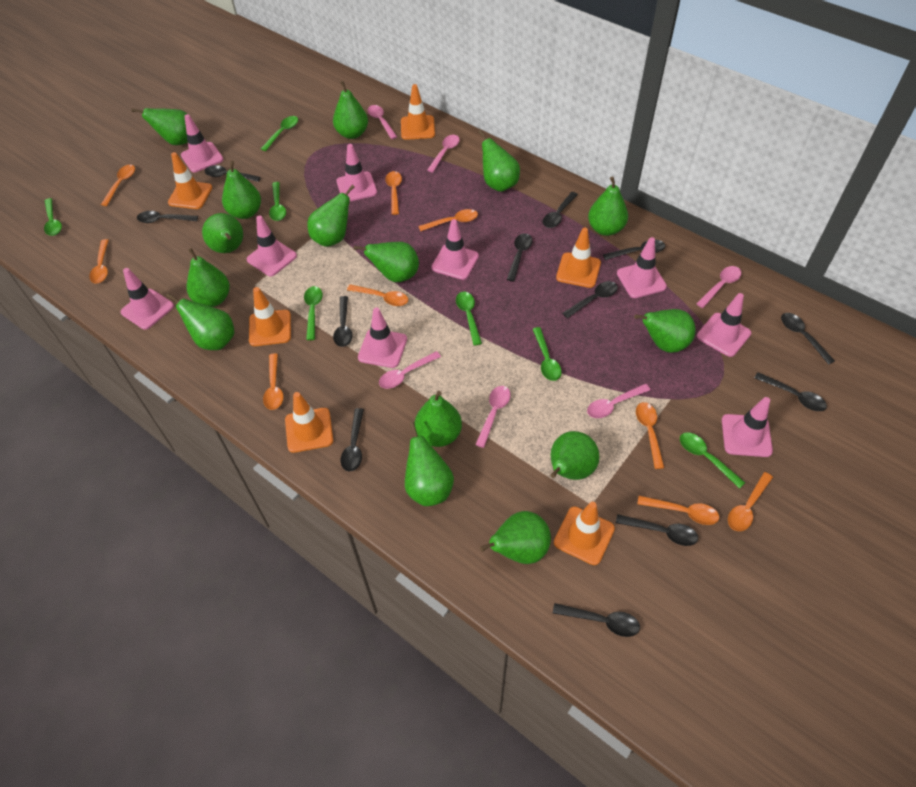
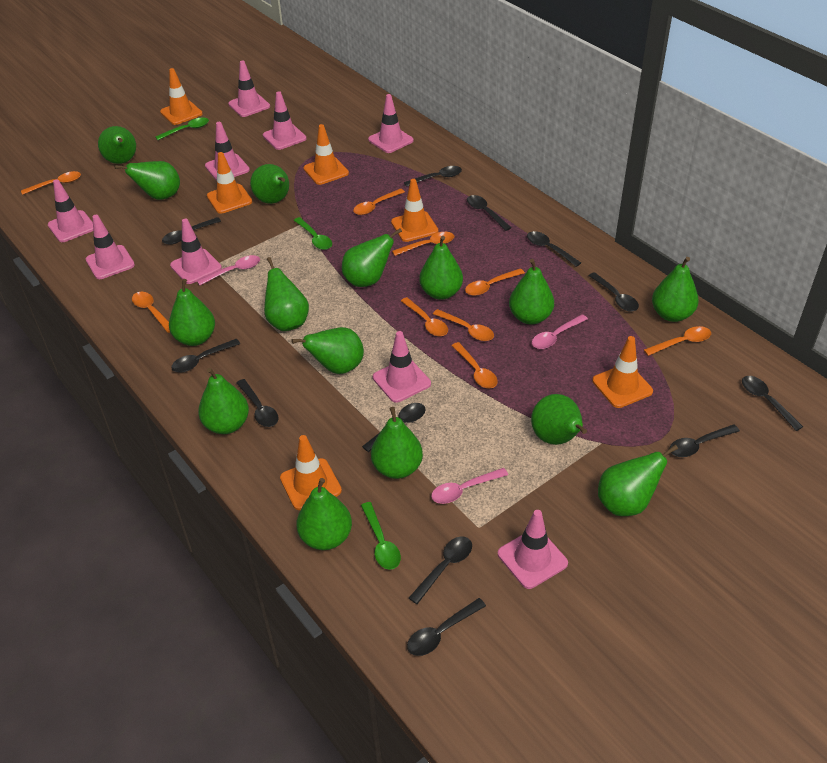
green spoon: [44,198,62,236] [261,116,298,151] [269,182,286,221] [304,286,323,340] [456,292,482,346] [533,327,562,381] [680,432,745,489] = 7 -> [155,118,209,140] [294,217,332,250] [361,502,401,570] = 3
pink spoon: [368,105,397,139] [379,351,441,389] [427,135,460,172] [475,386,511,448] [587,384,651,418] [696,266,741,308] = 6 -> [197,255,260,285] [431,468,508,504] [532,314,588,349] = 3

